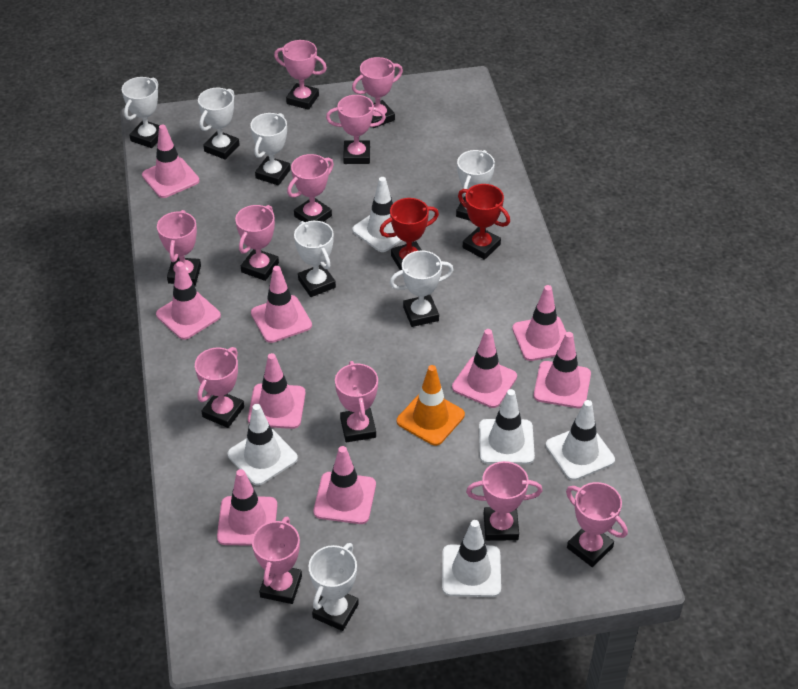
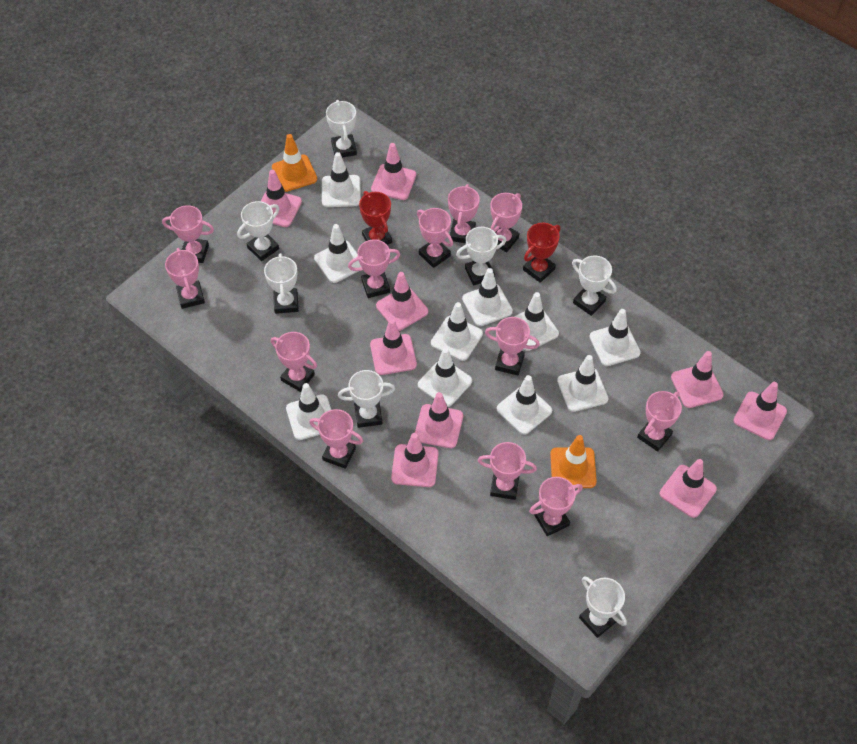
orange traffic cone: [397,365,465,446] = 1 -> [272,134,317,192] [550,435,597,488] = 2
pink trophy: [157,210,201,285] [195,347,244,428] [235,205,279,281] [252,517,302,604] [274,40,327,110] [287,154,334,222] [326,95,386,164] [335,361,378,442] [352,57,403,128] [466,461,543,541] [566,482,628,567] = 11 -> [162,205,214,263] [165,248,205,309] [271,332,317,392] [309,409,363,469] [348,239,400,298] [417,208,453,268] [448,184,480,243] [478,442,537,500] [485,317,540,375] [490,193,522,252] [529,477,583,536] [637,391,682,452] = 12
white traffic cone: [227,404,298,486] [352,177,402,252] [442,520,501,597] [479,389,535,464] [546,400,615,481] = 5 -> [286,383,331,440] [314,224,361,283] [322,152,361,207] [418,348,472,407] [431,302,483,361] [462,268,513,326] [497,375,552,435] [514,292,559,351] [557,355,609,412] [589,309,641,366] = 10

